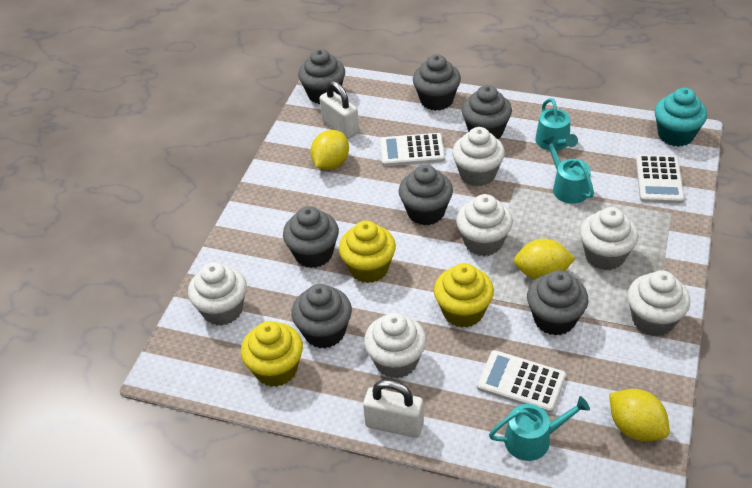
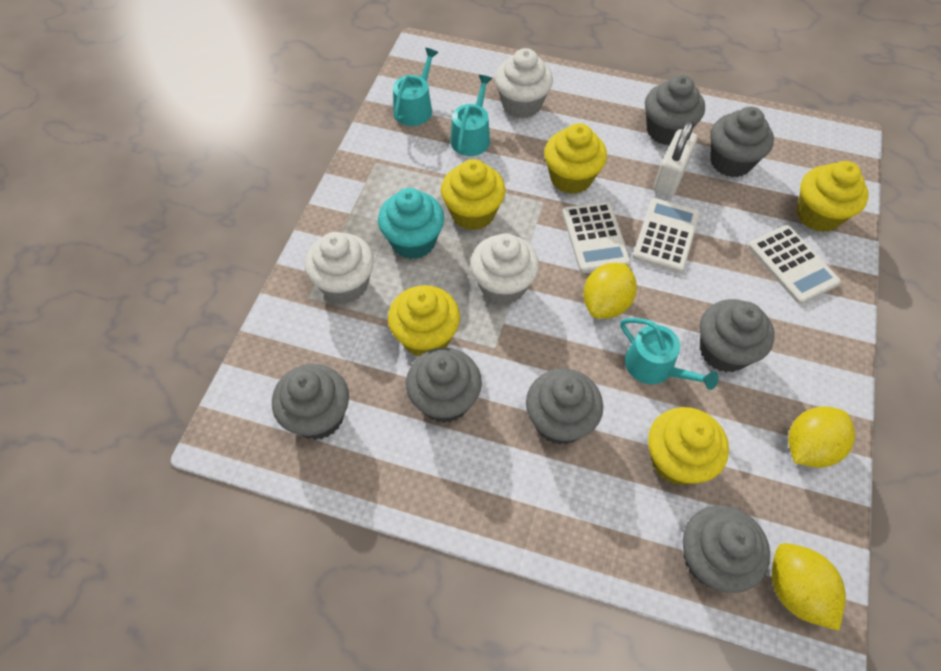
white cupcake: [188,262,247,326] [364,313,426,379] [452,127,505,186] [456,194,513,256] [580,207,638,270] [627,270,690,336] = 6 -> [305,232,374,303] [470,233,539,305] [495,48,553,118] = 3
white padlock: [319,81,359,139] [363,380,424,438] = 2 -> [654,121,697,196] = 1
yellow cupcake: [241,321,303,387] [339,221,396,283] [434,263,494,328] = 3 -> [388,285,460,356] [441,159,505,230] [544,123,607,194] [648,407,729,485] [797,161,869,232] = 5

